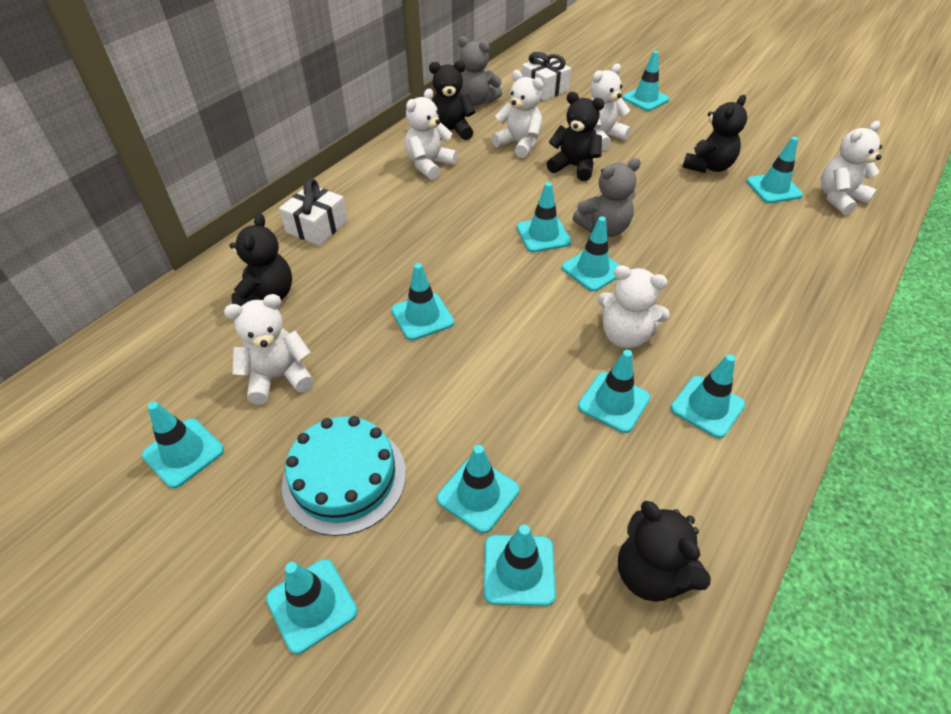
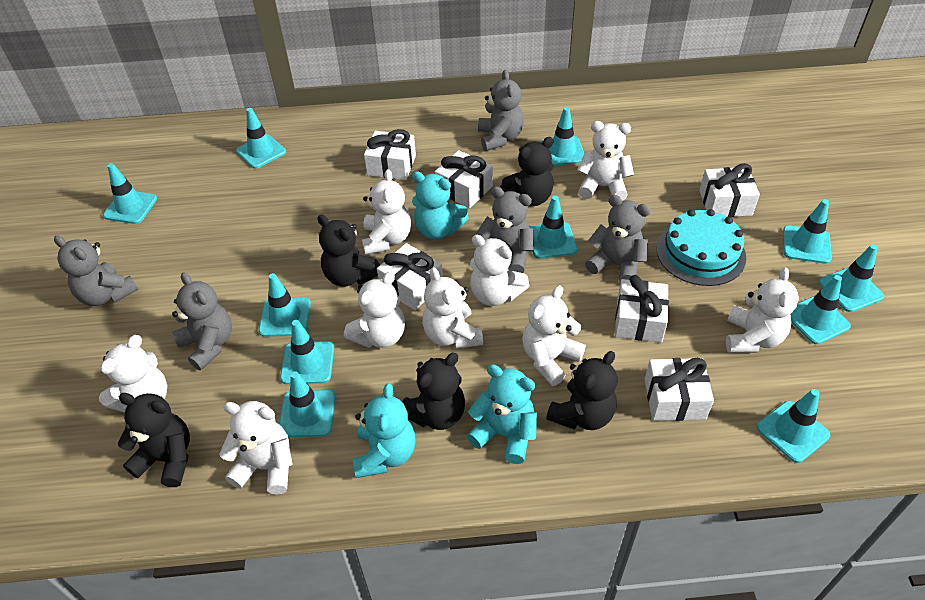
grey teddy bear: [458,36,502,106] [573,158,641,237] = 2 -> [54,236,139,306] [172,272,232,370] [476,187,534,273] [478,70,524,151] [585,195,651,283] = 5
turquoise teddy bear: none = 0 -> [353,383,416,478] [412,171,469,239] [467,364,537,464] = 3
white gift: [279,179,348,246] [522,52,571,101] = 2 -> [364,129,416,180] [377,243,443,310] [435,150,493,208] [615,275,669,343] [644,358,714,421] [699,163,760,217] = 6
white teddy bear: [224,294,314,404] [405,88,458,180] [491,70,543,158] [590,63,631,150] [598,265,670,348] [821,121,882,215] = 6 -> [99,335,167,413] [219,401,292,494] [344,271,405,348] [362,169,411,255] [422,267,483,349] [470,235,530,306] [522,285,586,386] [577,121,634,201] [726,268,799,353] = 9

